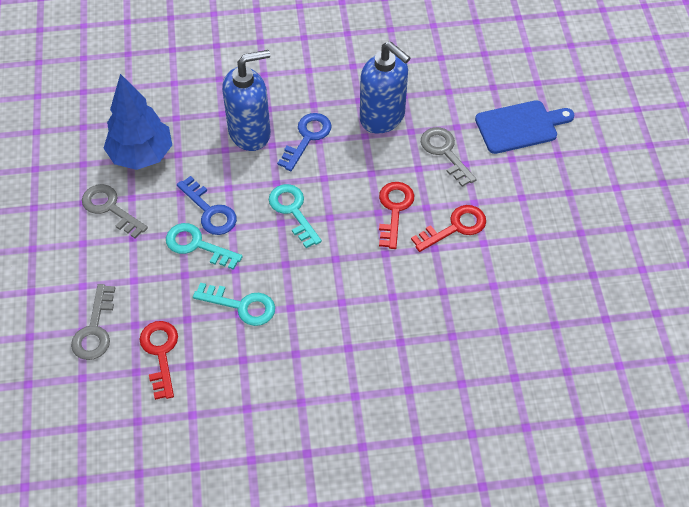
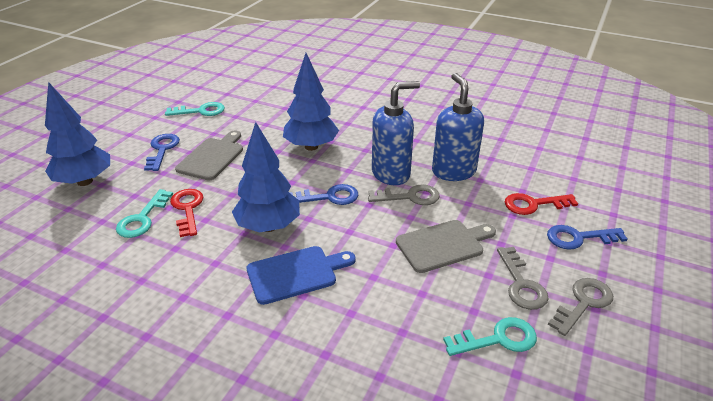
blue key: [177,176,237,235] [277,113,332,171] = 2 -> [144,134,180,171] [289,184,358,205] [547,225,628,250] = 3
blue tree: [104,74,172,170] = 1 -> [45,82,110,186] [232,122,300,233] [283,53,339,151] = 3
grey cutting board: none = 0 -> [175,131,243,180] [396,220,496,273] = 2
red key: [140,321,178,400] [379,182,414,249] [411,205,486,252] = 3 -> [170,189,204,237] [505,193,578,215] = 2

